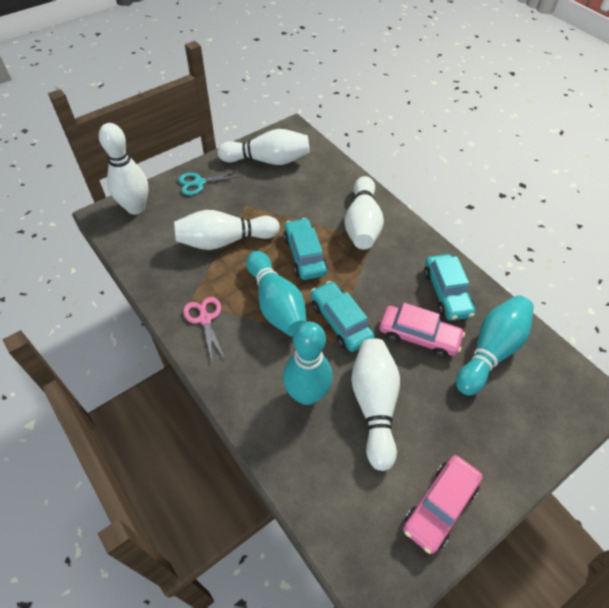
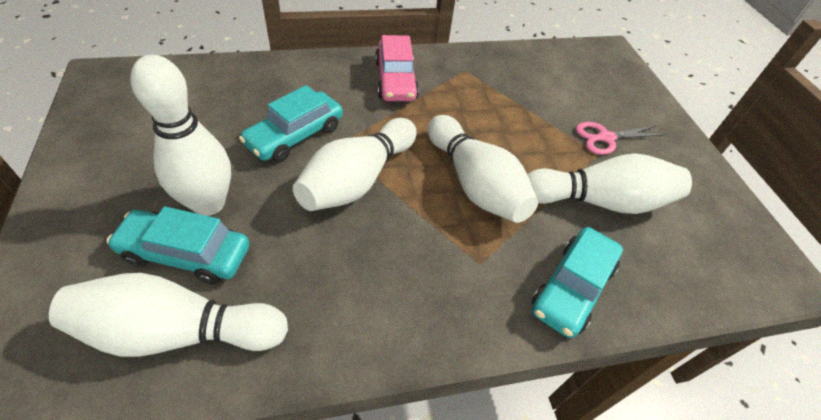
pink car: [379,303,465,358] [403,455,483,554] = 2 -> [375,35,419,101] = 1
turquoise bowling pin: [246,251,307,337] [283,322,333,405] [456,295,534,395] = 3 -> none = 0
turquoise scissors: [178,170,243,195] = 1 -> none = 0

